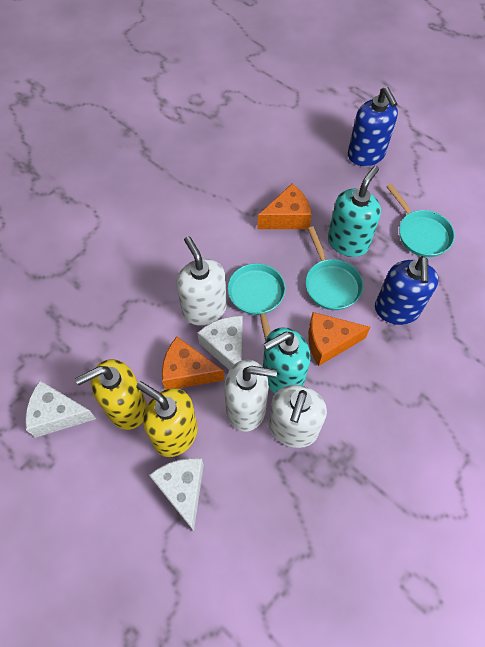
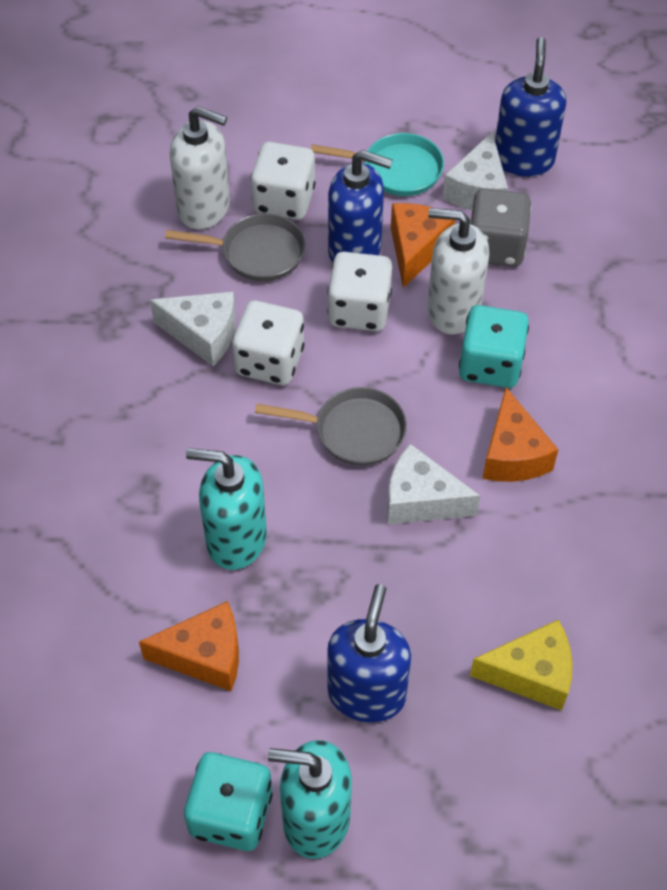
blue soap dispenser: [348,87,398,166] [375,256,439,325] = 2 -> [327,584,411,723] [328,150,392,263] [495,37,566,177] = 3
grey dice: none = 0 -> [470,189,532,267] = 1
grey pan: none = 0 -> [165,214,305,281] [255,387,407,466] = 2
turquoise dice: none = 0 -> [184,752,273,851] [459,305,529,388] = 2
turquoise pan: [228,263,285,341] [306,226,363,310] [386,184,455,257] = 3 -> [311,133,444,196] = 1
white dice: none = 0 -> [232,300,304,385] [250,142,315,220] [327,252,392,331] = 3
white soap dispenser: [177,236,227,325] [224,360,277,432] [269,385,327,448] = 3 -> [169,106,230,230] [427,208,489,335] = 2
yellow cheese: none = 0 -> [470,620,572,711] = 1
yellow soap dispenser: [75,359,147,430] [136,381,198,457] = 2 -> none = 0

